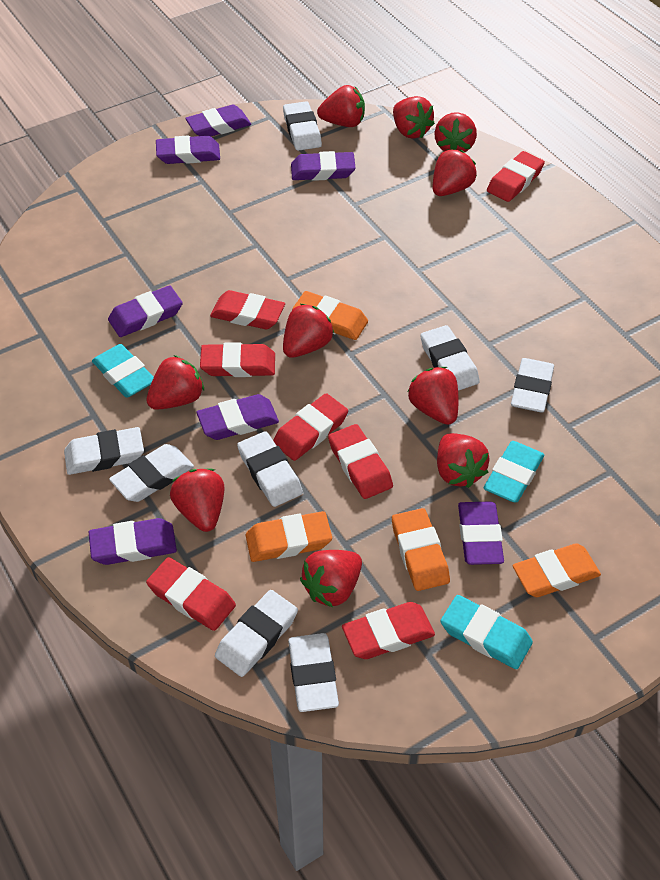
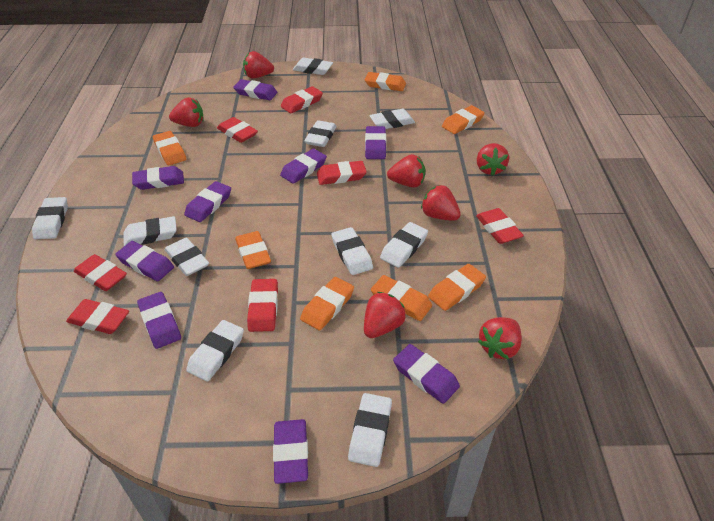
orange eraser: [246,511,332,562] [292,291,368,340] [392,508,450,591] [513,543,601,597] = 4 -> [153,131,186,166] [235,231,271,269] [300,277,354,330] [364,72,406,91] [371,275,432,321] [428,264,486,311] [442,105,485,134] = 7
purple eraser: [88,518,177,565] [108,285,183,337] [156,135,220,164] [185,105,251,136] [197,394,279,440] [291,151,356,181] [458,502,504,565] = 7 -> [115,241,174,281] [132,166,184,190] [137,292,181,349] [184,181,231,222] [233,79,277,100] [273,419,308,484] [280,149,327,184] [365,126,386,159] [393,344,460,404] = 9
red strawberry: [146,355,204,410] [170,468,224,532] [283,304,334,358] [300,550,362,608] [317,85,365,127] [393,96,435,139] [408,367,458,425] [433,149,477,196] [434,112,477,152] [437,433,490,488] = 10 -> [169,97,204,127] [243,51,274,79] [364,292,406,338] [387,154,425,188] [421,185,461,221] [477,143,509,176] [478,317,522,359] = 7
turquoise eraser: [92,344,154,398] [440,595,533,669] [484,441,544,502] = 3 -> none = 0
white eraser: [64,427,144,475] [109,444,194,502] [215,590,298,677] [237,431,303,507] [283,101,322,151] [288,633,339,712] [420,325,480,391] [511,358,554,413] = 8 -> [32,197,68,239] [123,216,177,246] [165,237,209,276] [186,320,244,381] [293,57,333,75] [304,120,336,147] [332,227,373,275] [348,393,392,467] [369,109,415,129] [380,222,428,268] = 10

